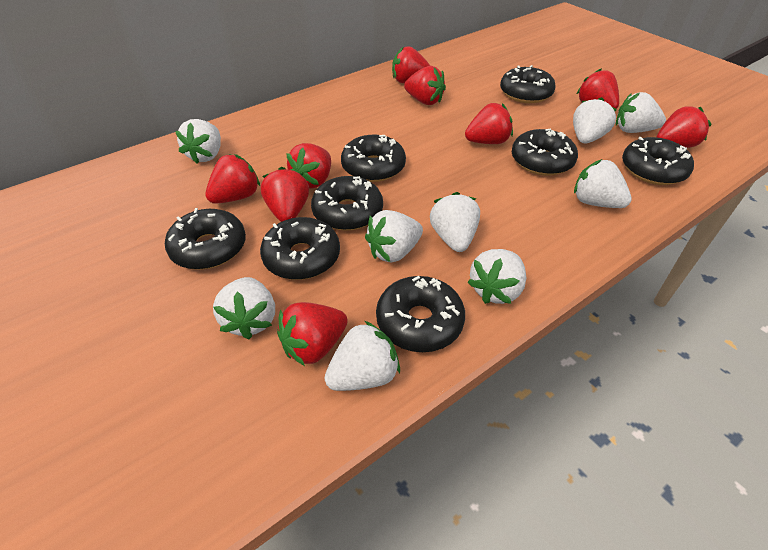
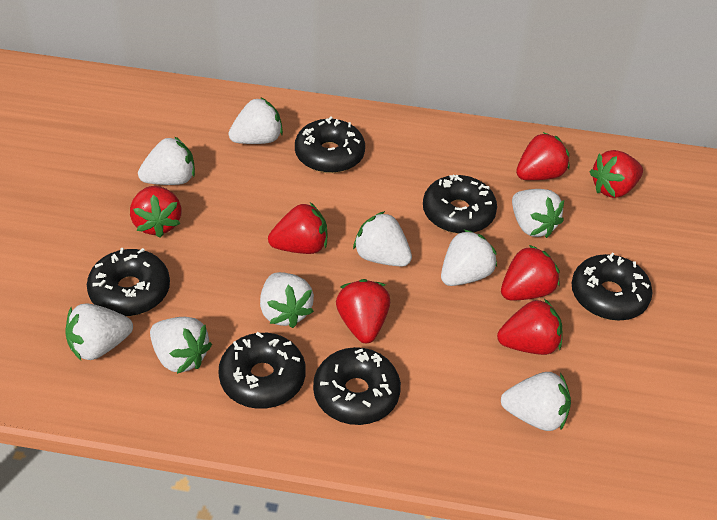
black donut: [165,208,246,270] [260,217,340,280] [311,176,383,231] [341,135,406,182] [376,276,465,352] [500,65,556,103] [512,128,578,176] [622,137,694,185] = 8 -> [87,248,170,316] [218,332,306,409] [295,116,365,173] [313,347,401,425] [423,175,497,234] [572,253,652,321] = 6
red strawberry: [205,154,260,204] [261,167,309,222] [277,302,348,366] [286,143,331,189] [392,46,430,83] [404,66,446,105] [465,103,513,144] [577,68,619,109] [657,106,711,148] = 9 -> [130,186,182,238] [268,202,327,254] [336,279,390,343] [497,299,562,355] [501,245,559,300] [516,132,569,180] [590,150,643,198] = 7

